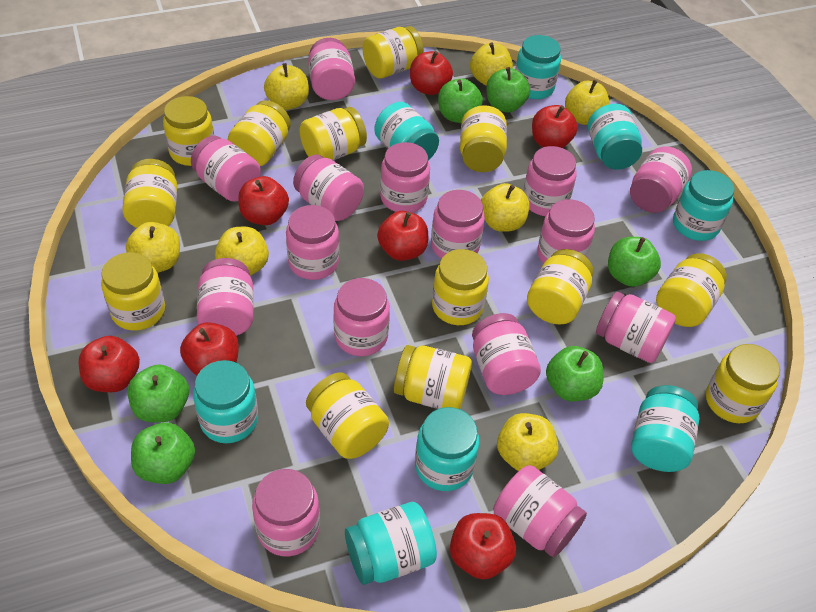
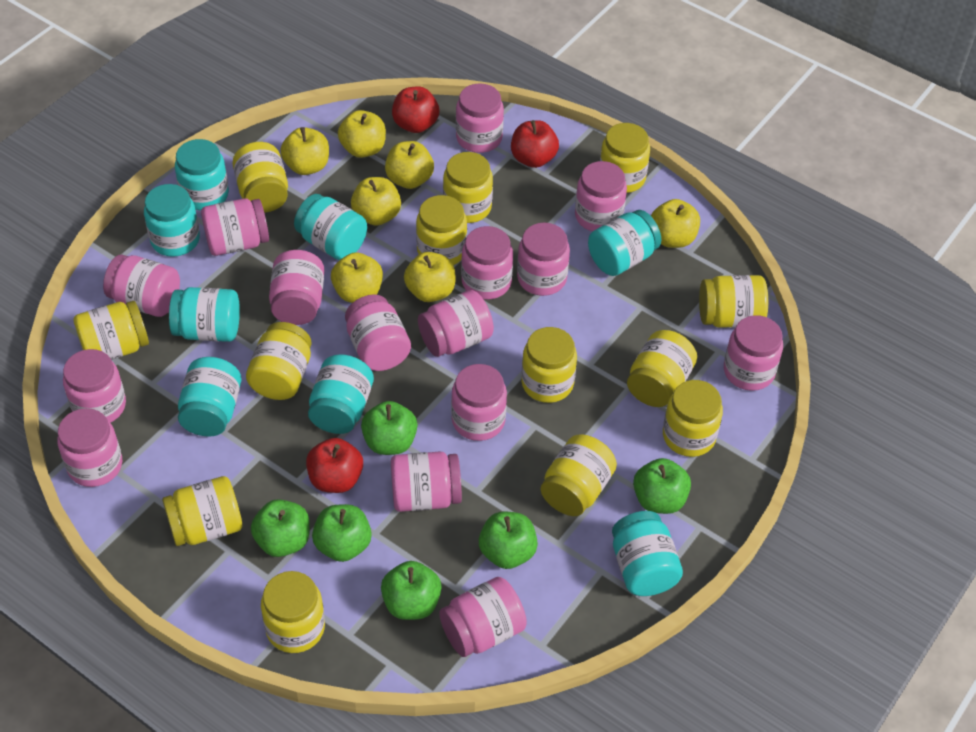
red apple: [78,336,140,392] [180,322,239,376] [238,176,289,225] [377,211,428,261] [410,51,453,95] [450,513,516,580] [532,105,578,148] = 7 -> [306,438,363,493] [392,86,439,133] [511,120,559,168] = 3

